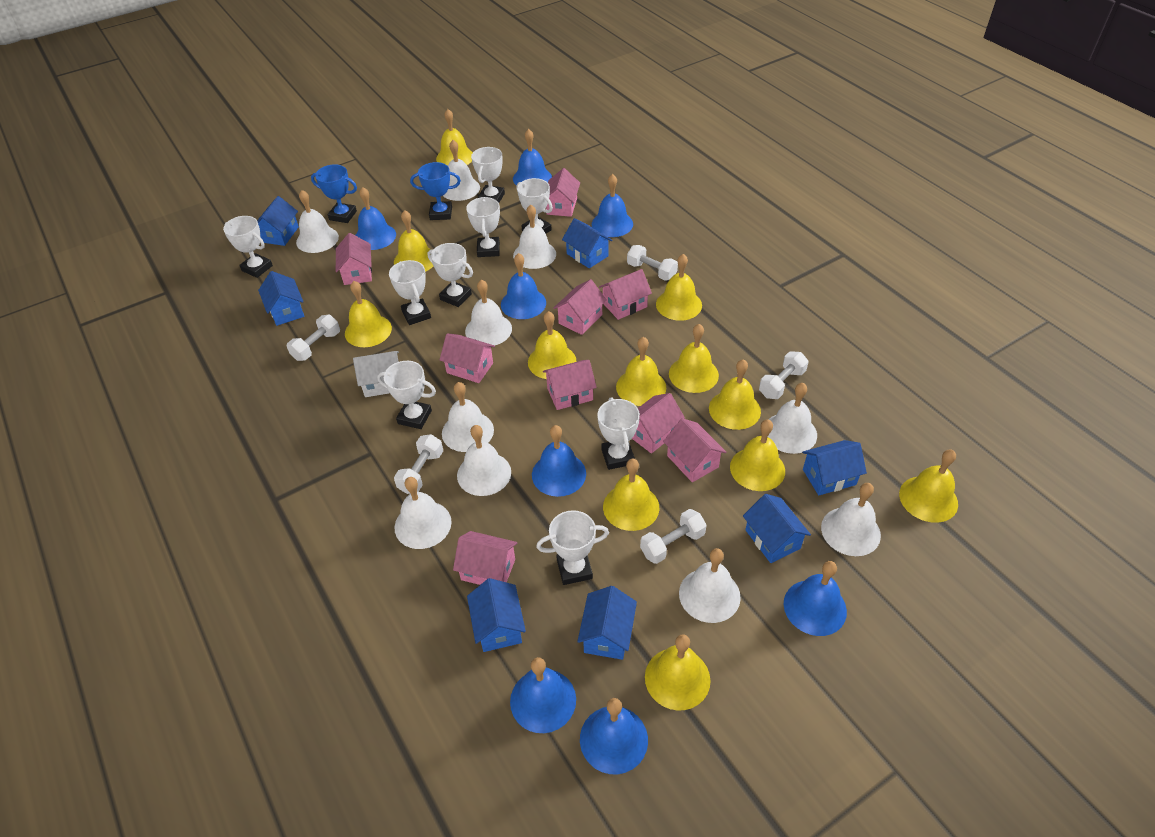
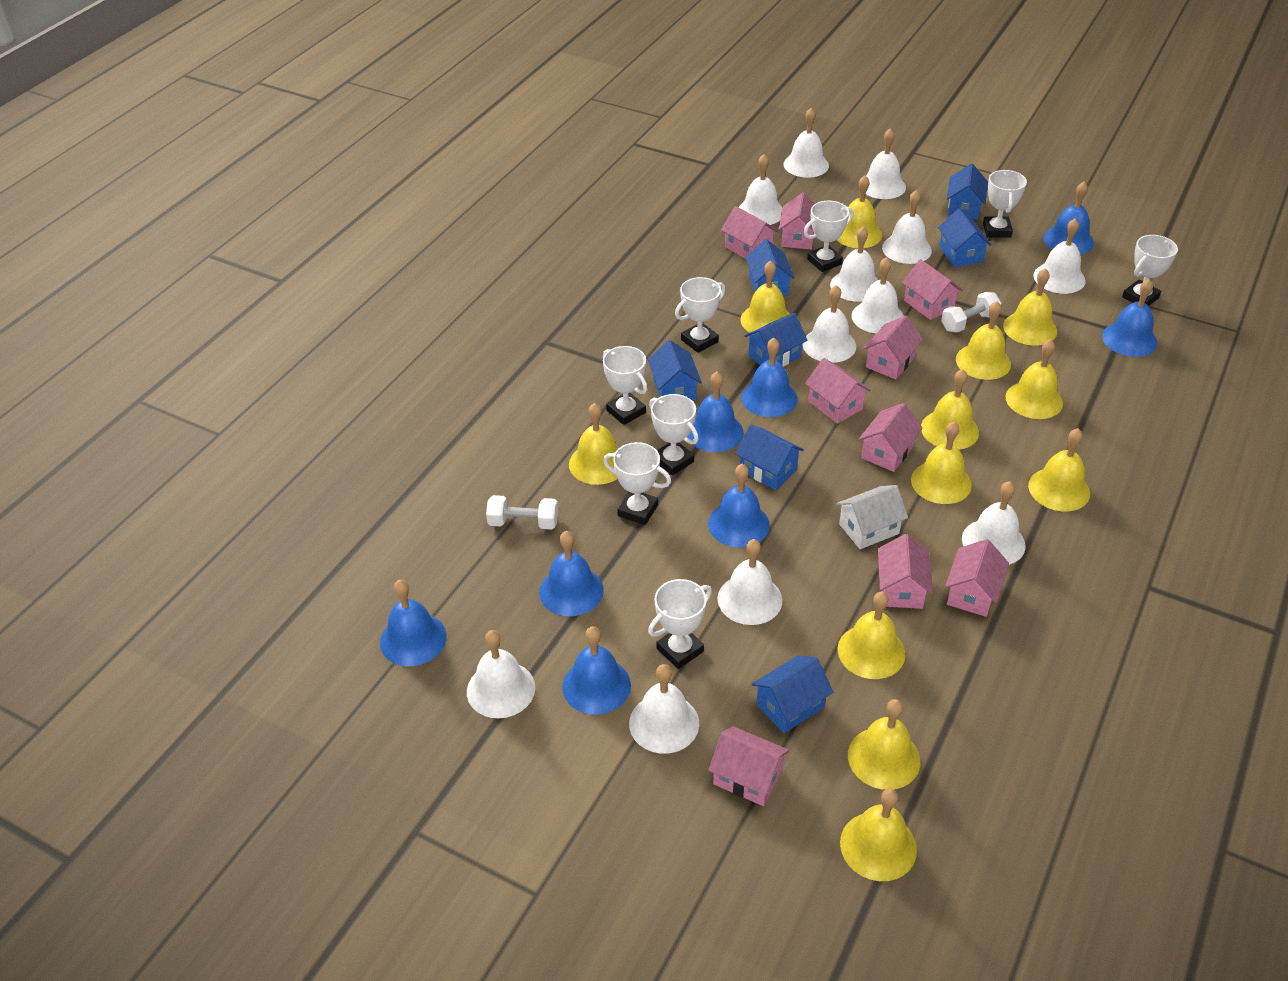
blue trophy: [311,164,357,223] [410,162,461,220] = 2 -> none = 0
white bell: [296,190,339,253] [394,477,452,549] [442,382,494,452] [443,140,480,201] [457,425,511,496] [465,280,512,345] [513,205,556,269] [679,548,741,623] [768,383,817,454] [821,483,881,556] = 10 -> [467,630,535,718] [629,664,699,754] [717,539,783,625] [739,154,783,225] [783,108,829,178] [803,285,856,363] [830,226,878,302] [852,257,904,333] [866,128,906,199] [882,190,932,264] [962,481,1026,565] [1033,219,1086,294] = 12
white dumbbell: [287,315,340,361] [394,434,443,494] [627,245,678,281] [640,509,707,564] [759,351,809,399] = 5 -> [486,495,558,530] [941,292,1001,333] = 2
white trophy: [223,216,273,278] [377,361,436,429] [389,260,431,325] [428,243,473,307] [466,197,500,257] [471,147,505,203] [516,178,553,233] [536,510,609,585] [597,397,640,470] = 9 -> [603,346,648,425] [603,442,671,525] [648,579,712,669] [649,394,699,475] [675,277,726,353] [803,201,854,272] [983,170,1027,238] [1122,235,1178,306] = 8

